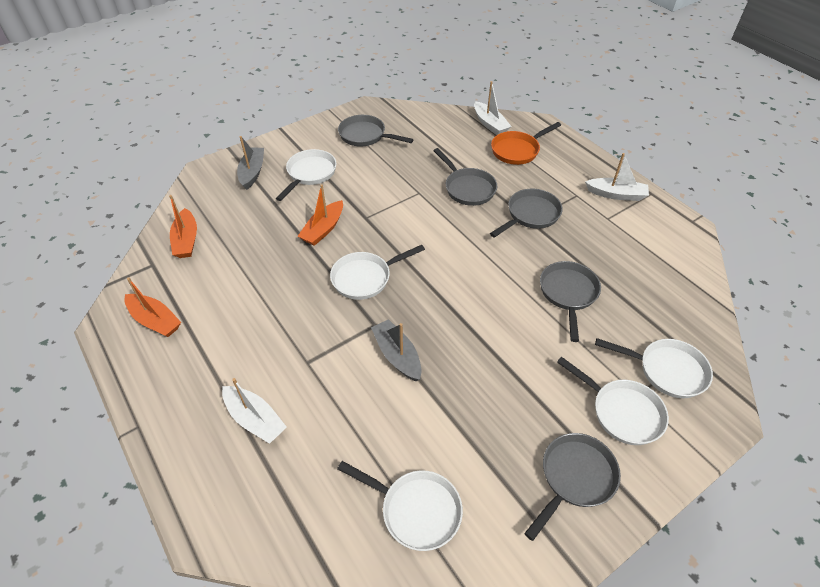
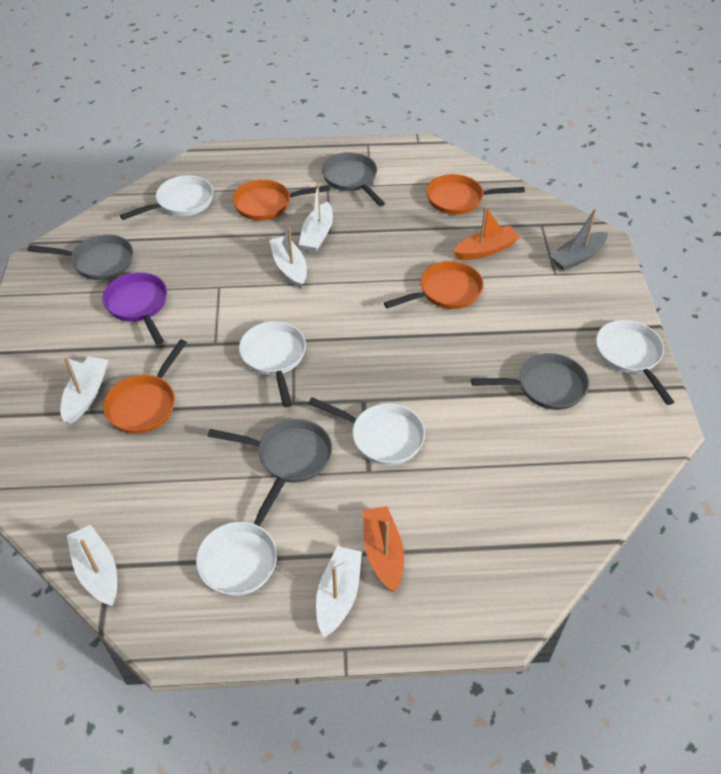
grey boat: [237,136,264,190] [371,319,422,381] = 2 -> [550,208,608,271] = 1
grey pan: [338,115,413,146] [433,148,497,206] [490,189,563,238] [524,433,621,541] [540,261,601,342] = 5 -> [27,234,133,280] [208,419,332,482] [322,152,385,206] [471,353,589,410] = 4
orange boat: [124,277,181,337] [169,195,197,258] [298,184,343,246] = 3 -> [363,506,404,592] [453,206,520,260] = 2
orange pan: [491,122,561,165] = 1 -> [103,339,187,434] [232,179,330,221] [384,261,484,309] [426,174,525,215] = 4
purple pan: none = 0 -> [102,272,167,345] = 1
white boat: [222,378,287,444] [474,81,512,135] [585,153,649,201] = 3 -> [60,356,108,424] [67,525,117,606] [269,227,307,289] [299,184,333,252] [316,546,362,637] = 5

